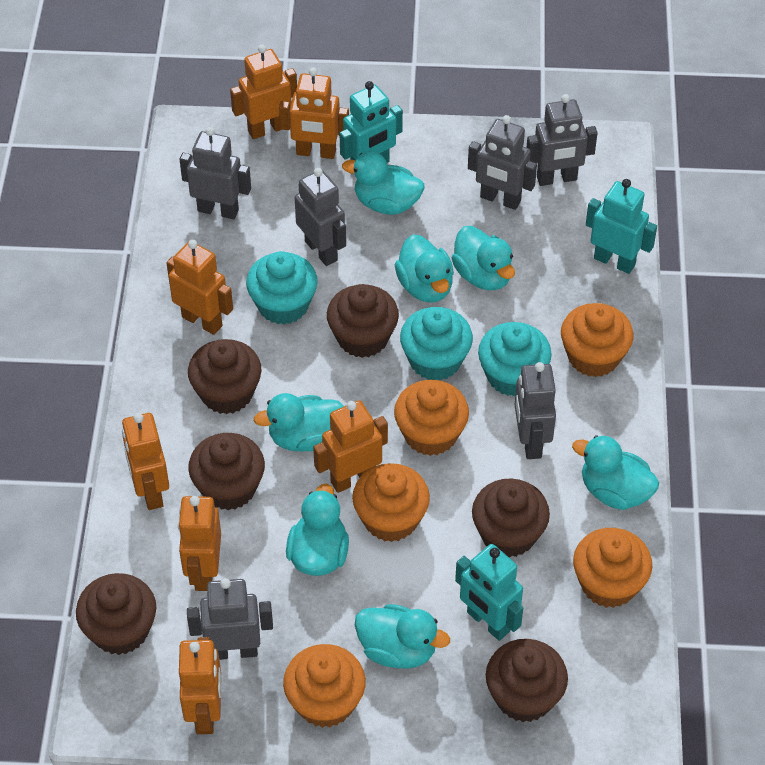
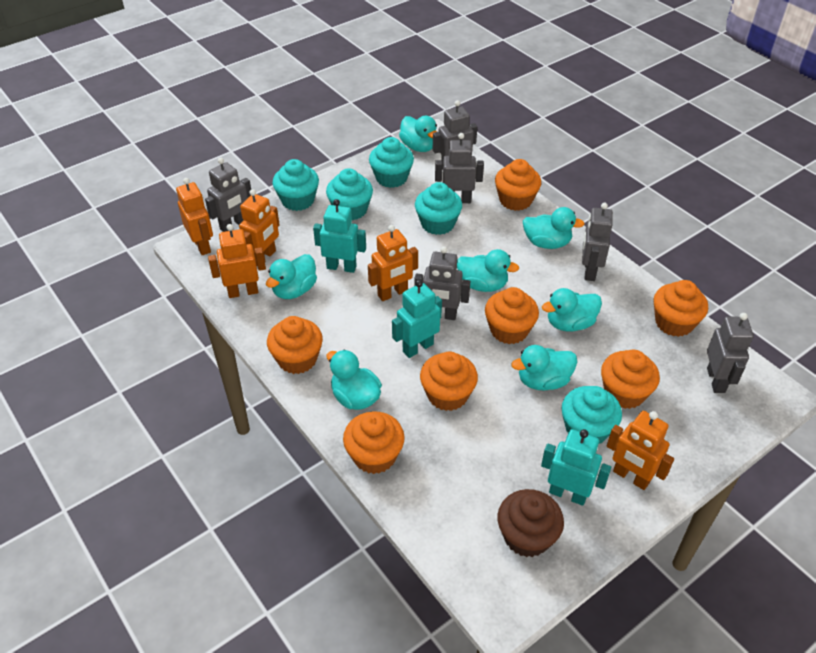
brown cupcake: [76,573,156,655] [188,339,262,414] [188,433,265,510] [327,284,399,358] [472,478,550,558] [486,639,568,722] = 6 -> [498,489,564,557] = 1
orange cupcake: [283,644,366,728] [352,463,430,542] [394,380,469,456] [561,303,633,377] [573,528,652,608] = 5 -> [267,316,323,374] [343,411,405,474] [420,352,478,411] [485,287,539,344] [495,159,541,211] [601,349,660,409] [654,280,708,337] = 7
orange robot: [122,413,169,510] [167,240,233,335] [178,496,221,591] [179,637,221,734] [230,45,297,139] [279,68,349,159] [313,400,388,493] = 7 -> [176,178,213,255] [208,224,266,298] [239,189,280,267] [368,225,418,301] [607,411,674,490] = 5
turquoise cupcake: [246,251,318,325] [400,307,473,381] [478,322,552,397] = 3 -> [272,159,319,211] [326,168,373,220] [369,137,414,188] [415,182,462,235] [562,386,622,444] = 5

